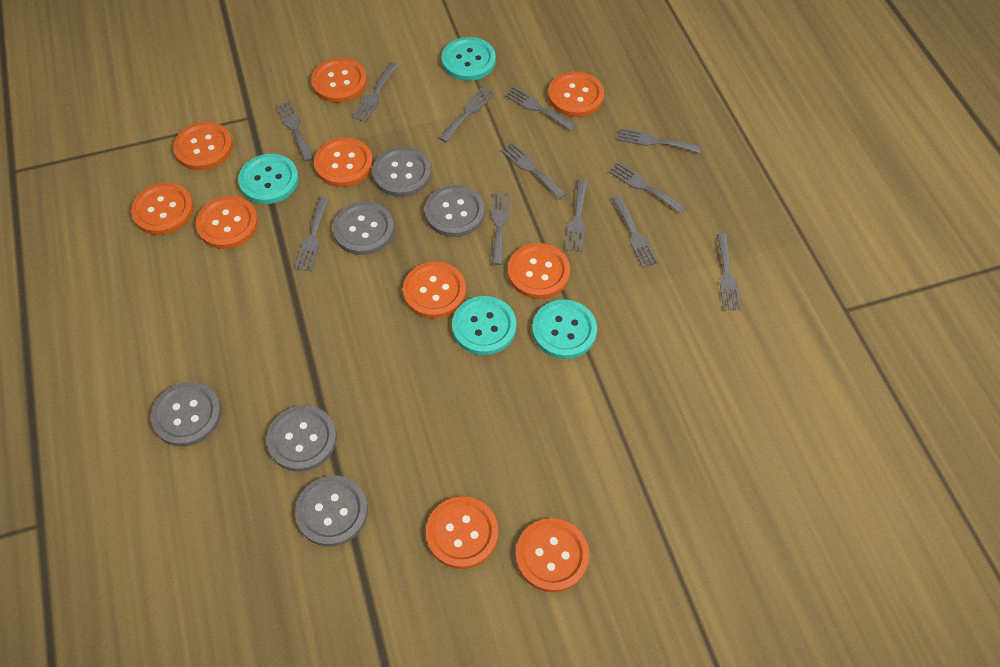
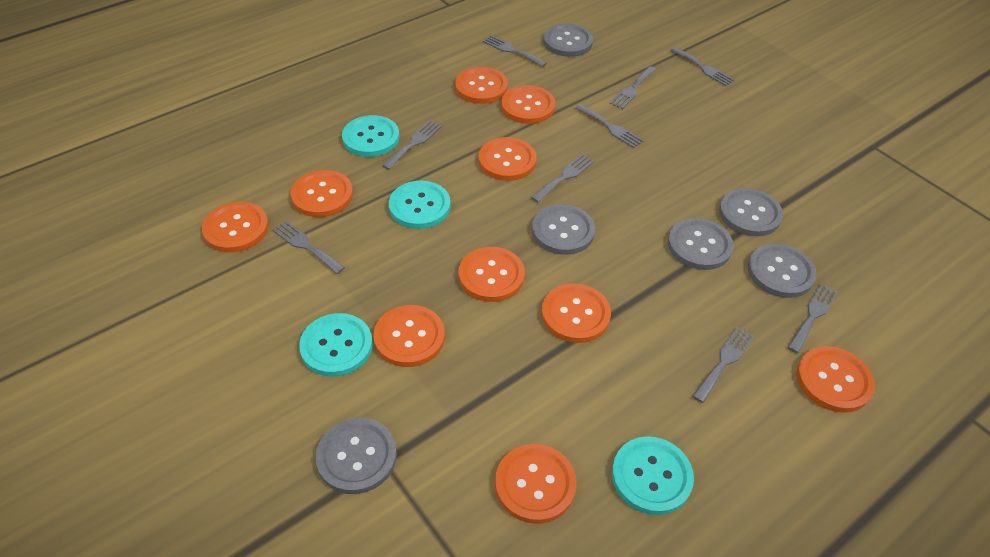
grey fork: [276,100,314,161] [294,197,329,272] [352,62,398,122] [439,86,495,142] [492,193,510,265] [501,142,566,199] [505,86,577,131] [565,180,588,252] [609,162,686,214] [612,195,659,268] [618,128,702,153] [716,233,742,310] = 12 -> [272,221,345,274] [382,120,442,170] [483,35,547,67] [531,154,594,202] [575,104,644,148] [610,66,656,109] [670,47,735,86] [692,327,754,403] [787,283,838,353] = 9

